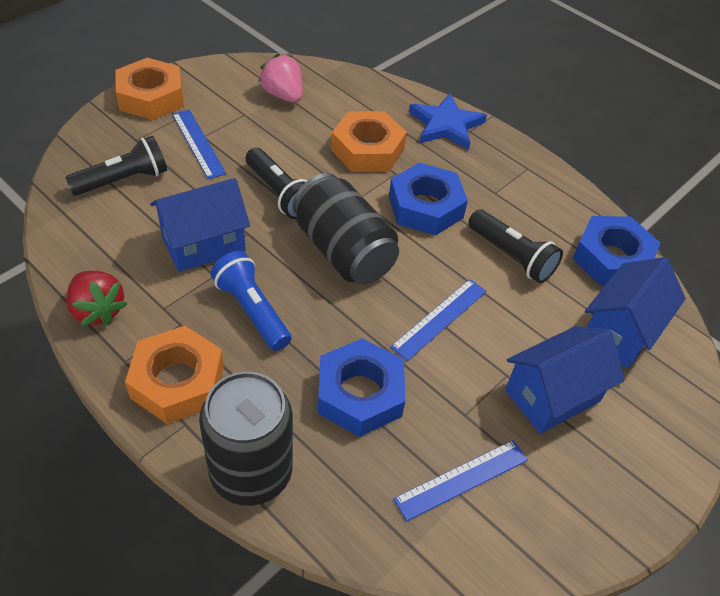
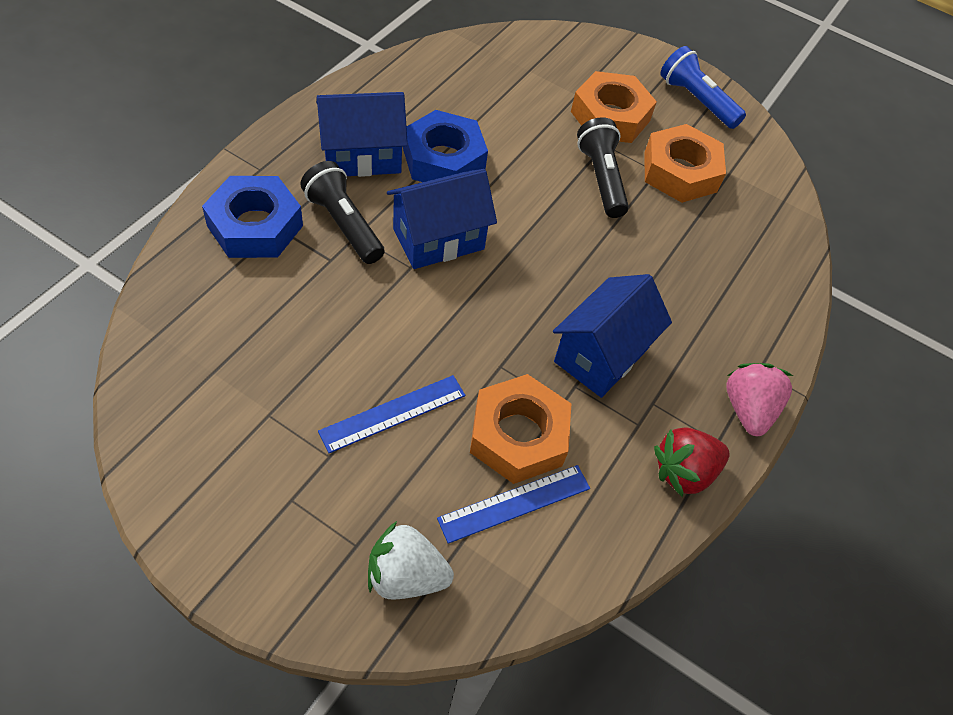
black can: [199,371,293,506] [293,173,399,284] = 2 -> none = 0
black flashlight: [65,136,167,196] [246,148,308,219] [468,209,563,283] = 3 -> [300,161,385,264] [577,117,629,218] = 2
blue nut: [318,338,405,437] [389,163,468,236] [573,216,660,286] = 3 -> [202,176,303,258] [403,110,488,182] = 2
blue ruler: [172,109,226,179] [390,279,487,361] [393,440,528,521] = 3 -> [318,375,465,453] [437,465,590,544] = 2
blue star: [409,93,487,150] = 1 -> none = 0
white strawberry: none = 0 -> [368,521,454,600] = 1

